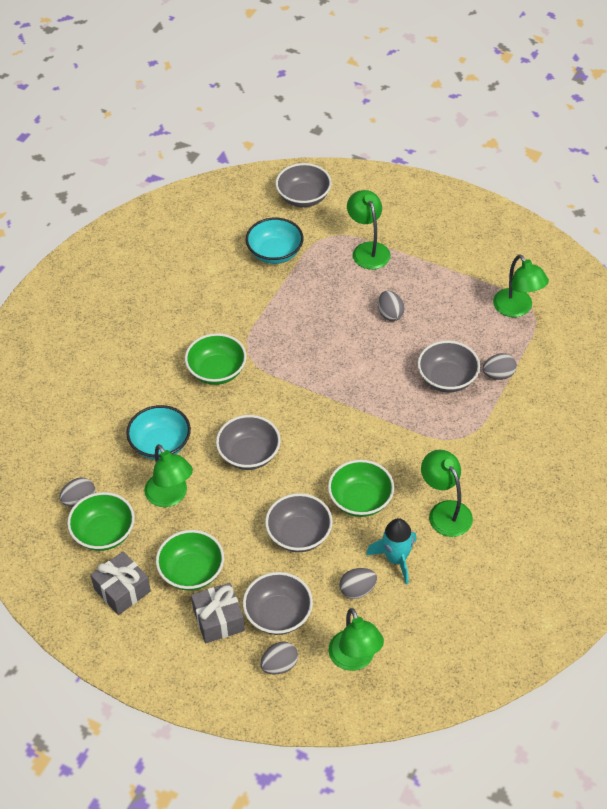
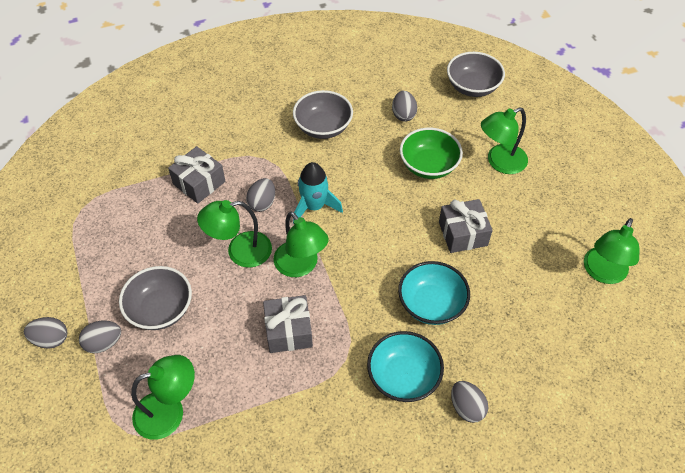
green bowl: [67,492,135,551] [156,530,224,591] [185,333,247,385] [328,460,394,517] = 4 -> [400,128,463,179] = 1
grey bowl: [216,415,281,470] [243,572,313,635] [265,493,333,552] [275,163,332,207] [418,341,480,393] = 5 -> [119,266,192,330] [293,90,353,139] [447,52,505,97] = 3
grey gift: [91,551,151,615] [191,583,245,643] = 2 -> [168,146,225,204] [263,295,313,353] [439,199,493,253] = 3

